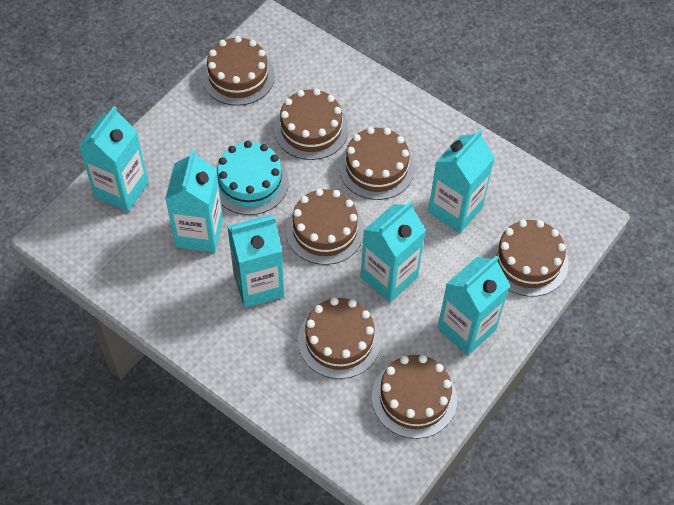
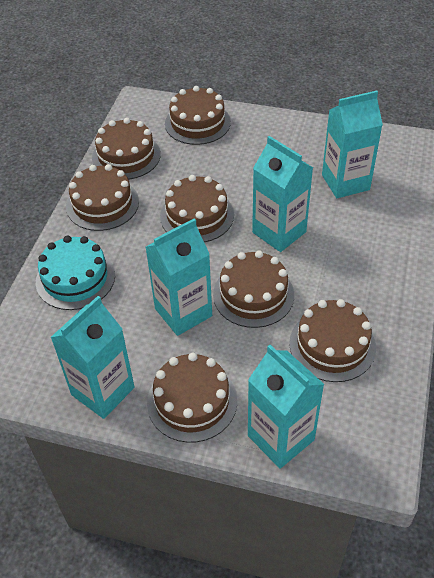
turquoise carton: [79,106,149,212] [165,150,223,252] [227,215,284,308] [361,201,426,302] [428,129,495,233] [438,255,510,355] = 6 -> [51,296,135,419] [146,218,212,336] [248,345,325,469] [252,136,313,252] [322,90,383,198] = 5

